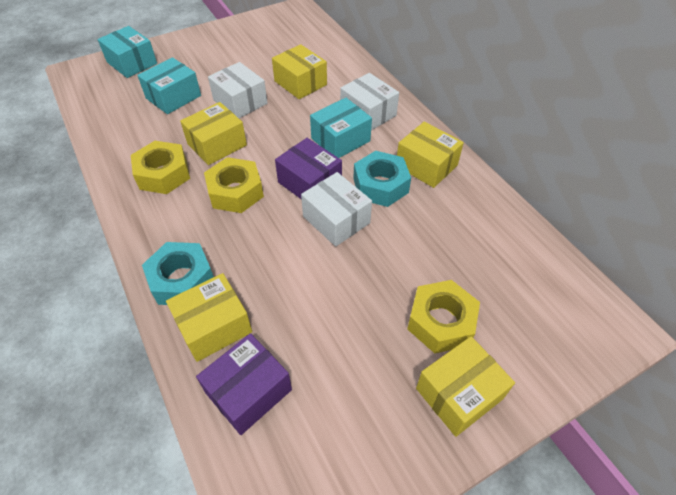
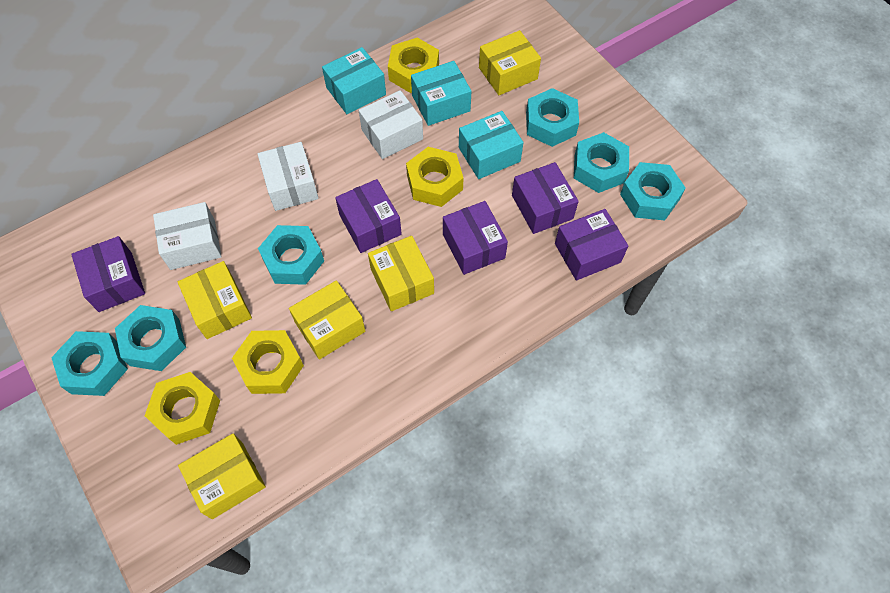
purple box: [196,333,292,435] [275,138,342,200] = 2 -> [71,236,145,312] [335,179,402,253] [443,201,508,275] [512,162,579,234] [555,209,628,281] = 5
turquoise nut: [142,242,214,305] [353,151,411,207] = 2 -> [51,331,128,396] [115,305,186,371] [258,225,324,285] [526,88,579,147] [574,132,629,193] [620,162,686,220] = 6
yellow nut: [131,141,190,194] [204,157,264,213] [407,280,480,353] = 3 -> [145,372,220,445] [232,330,304,394] [388,38,439,93] [406,147,463,207] = 4

